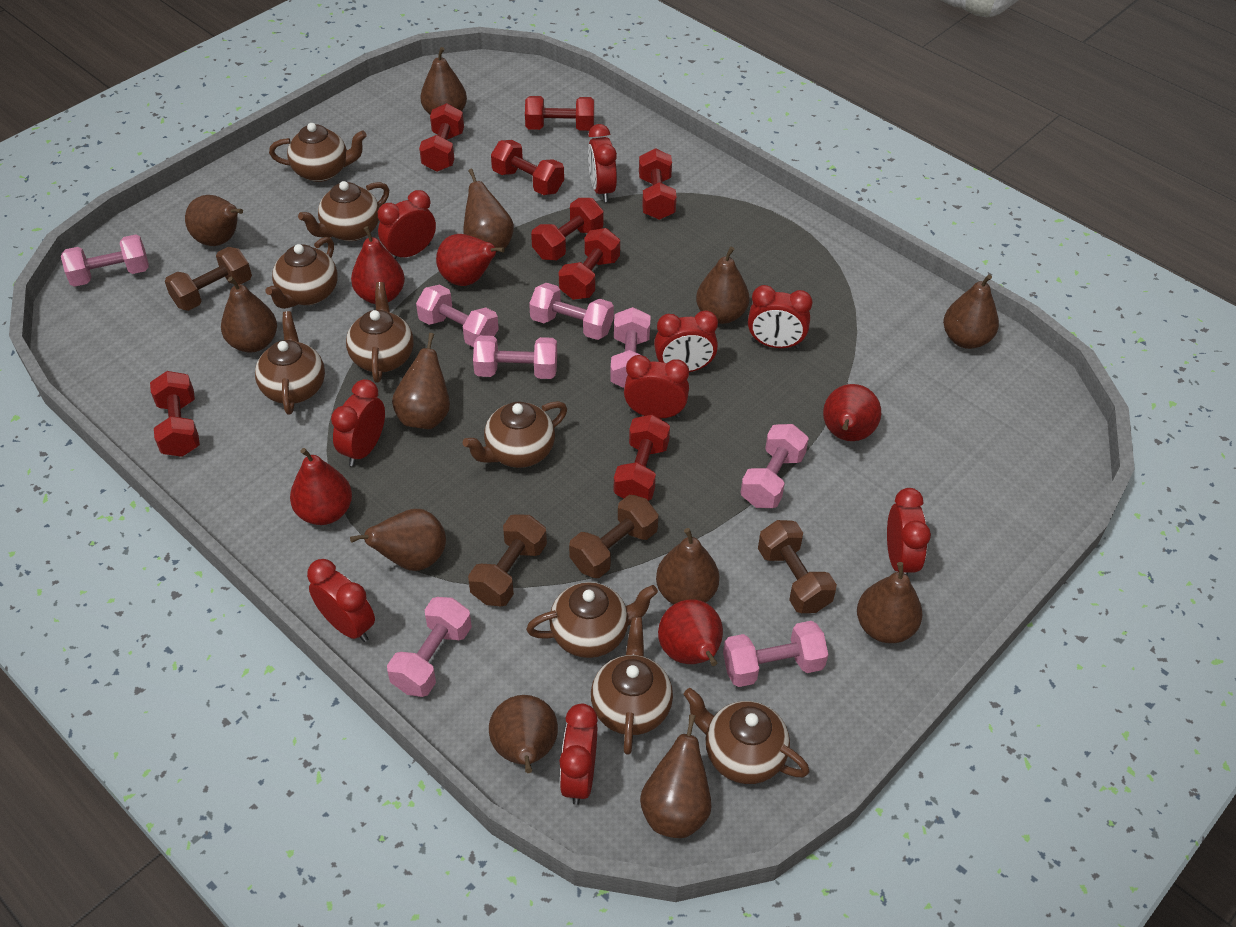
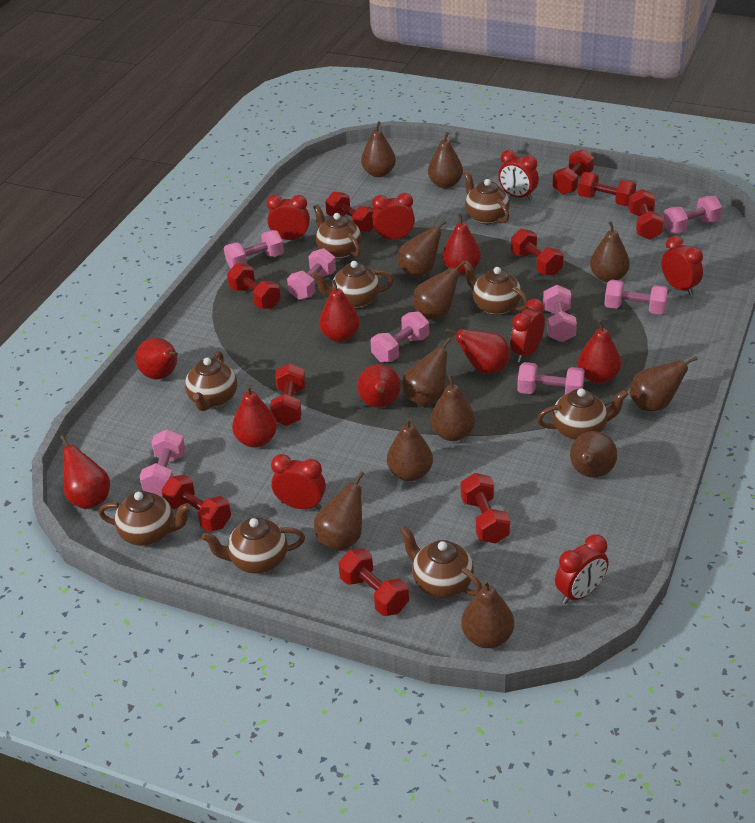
brown dumbbell: [165,247,252,311] [468,514,547,606] [569,495,659,578] [758,520,837,613] = 4 -> none = 0
red clock: [307,559,375,642] [331,379,385,466] [378,190,436,259] [559,704,598,805] [588,124,617,202] [624,355,689,419] [654,310,718,372] [748,285,812,348] [887,488,931,576] = 9 -> [267,195,310,240] [271,454,326,510] [372,193,415,240] [498,150,539,200] [510,299,545,363] [555,534,609,604] [661,236,703,295] = 7
red dumbbell: [150,371,200,457] [419,103,464,172] [491,140,564,195] [525,96,594,131] [531,198,604,260] [559,228,620,300] [614,414,670,501] [639,148,677,220] = 8 -> [161,475,231,532] [227,263,281,309] [270,363,306,426] [325,191,374,233] [338,548,409,616] [461,473,510,544] [511,228,563,276] [552,149,594,195] [578,172,636,206] [628,189,664,240] = 10
red pear: [290,448,352,525] [351,226,405,304] [436,234,505,286] [658,600,723,666] [823,384,881,441] = 5 -> [60,435,110,509] [136,338,178,379] [232,385,277,448] [319,279,360,342] [357,364,400,408] [442,213,481,274] [446,328,510,374] [578,320,621,384] = 8

